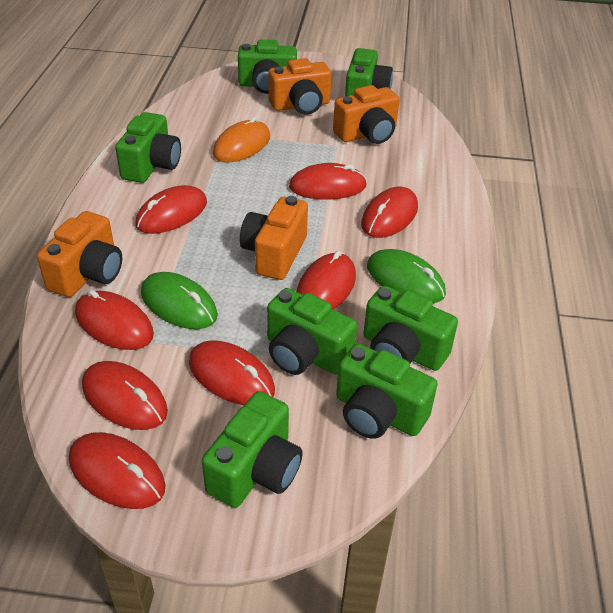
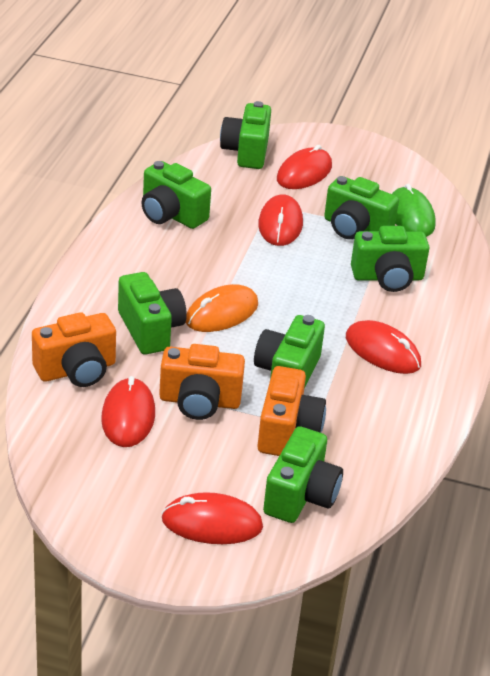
green mouse: [141,272,218,329] [367,249,446,303] = 2 -> [392,184,436,237] = 1
orange camera: [37,211,122,297] [240,196,308,280] [268,58,332,115] [333,85,400,144] = 4 -> [32,312,116,387] [159,344,245,420] [257,366,326,456] = 3
red mouse: [69,432,166,509] [75,290,154,350] [82,361,168,430] [136,185,207,234] [189,340,275,405] [289,163,367,199] [296,250,356,309] [361,187,418,238] = 8 -> [101,376,155,447] [161,492,263,544] [258,194,303,246] [277,145,332,189] [346,320,421,374] = 5

